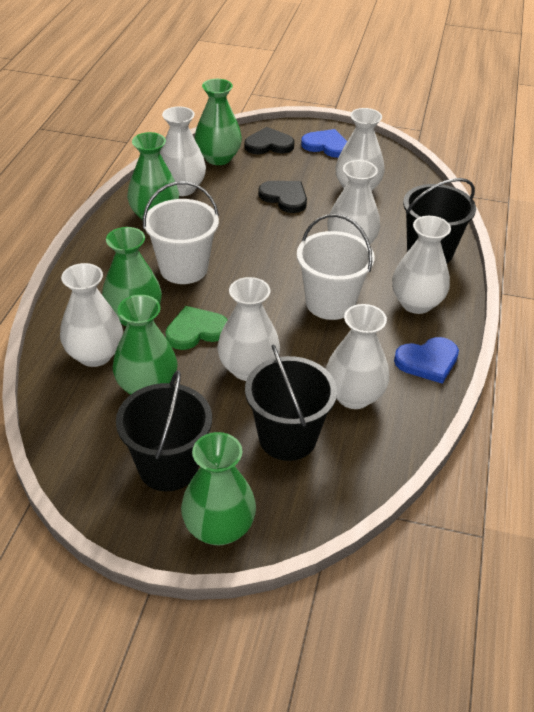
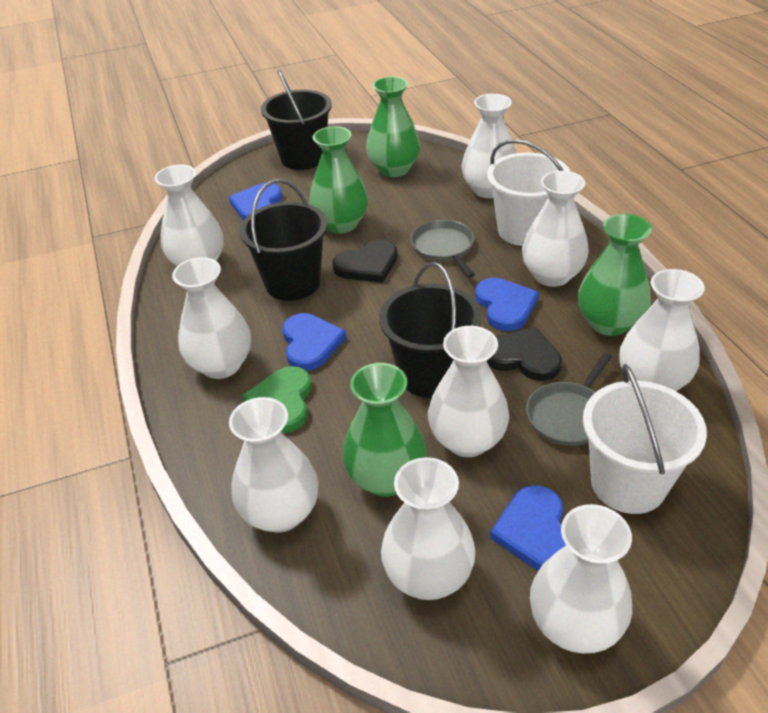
blue heart: [301,129,347,158] [394,337,459,384] = 2 -> [229,183,282,220] [282,313,346,371] [475,278,539,331] [490,485,566,571] = 4
green vase: [102,227,162,326] [113,295,178,394] [127,132,179,221] [181,432,256,545] [195,79,242,165] = 5 -> [309,126,368,233] [342,363,427,497] [366,77,420,177] [578,214,652,336] = 4
grey pan: none = 0 -> [411,220,475,278] [526,353,612,446] = 2
white vase: [60,263,123,367] [160,106,206,196] [217,277,280,381] [326,304,389,409] [327,160,380,244] [335,108,384,191] [392,216,451,314] = 7 -> [155,165,224,266] [172,257,251,379] [229,397,318,533] [381,457,476,600] [428,326,509,457] [462,94,516,198] [522,171,589,287] [530,504,632,654] [619,269,705,391] = 9

